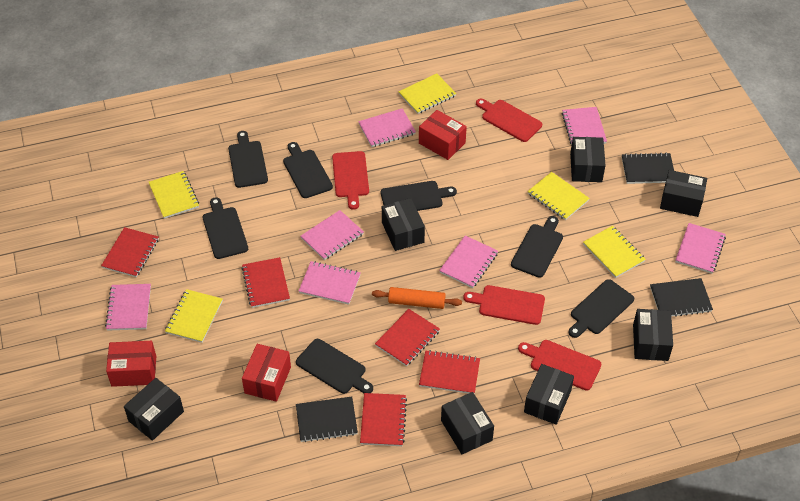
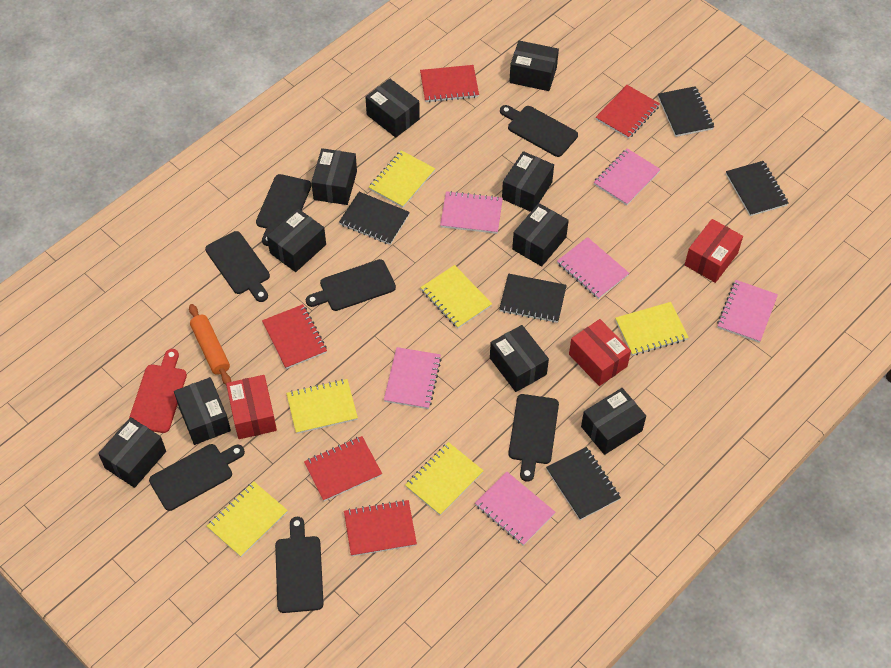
black box: [124,378,184,441] [382,198,425,251] [441,392,494,454] [524,364,574,425] [570,137,606,182] [633,309,673,361] [660,170,707,217] = 7 -> [98,417,166,488] [174,377,231,445] [267,209,326,272] [311,148,357,205] [366,78,420,137] [490,325,549,392] [502,151,554,212] [509,41,559,91] [512,203,569,266] [581,388,646,455] = 10
black notebook: [296,396,358,442] [622,153,674,184] [650,278,713,317] = 3 -> [339,192,410,245] [499,273,567,323] [546,447,621,520] [658,86,714,137] [726,161,789,216] = 5
pink notebook: [105,284,151,331] [299,261,361,305] [300,210,364,260] [358,108,416,147] [439,235,498,288] [562,107,607,145] [675,223,726,274] = 7 -> [384,347,442,409] [440,191,503,234] [475,472,555,546] [557,237,629,299] [594,148,661,206] [717,280,778,343] = 6
red cutting board: [332,151,369,210] [463,285,545,325] [476,99,542,142] [518,340,601,391] = 4 -> [129,349,187,433] = 1
yellow notebook: [149,171,199,219] [165,289,223,343] [398,73,457,114] [528,172,590,220] [583,226,646,278] = 5 -> [207,481,288,557] [286,379,358,434] [369,150,435,208] [405,442,484,515] [420,265,492,329] [615,302,689,356] = 6

